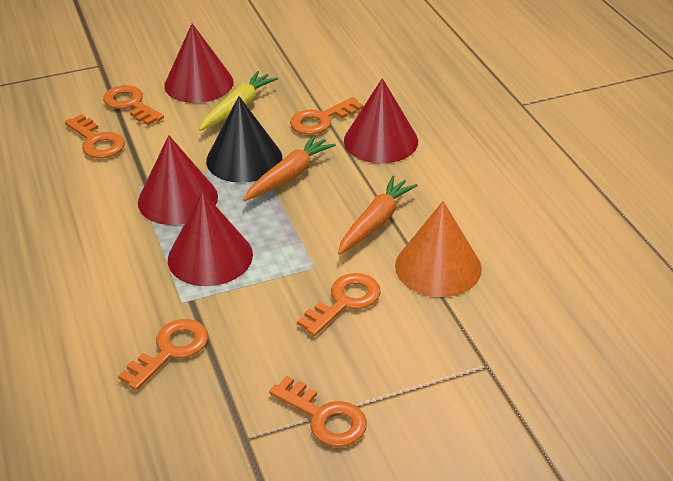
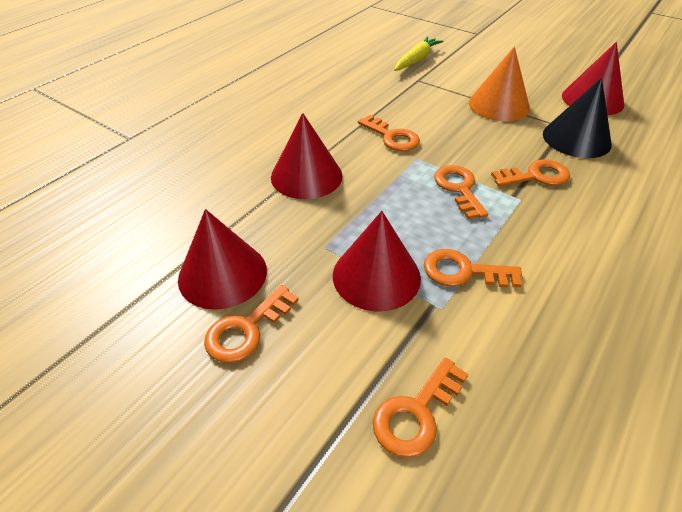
orange carrot: [243,135,336,201] [338,176,418,255] = 2 -> none = 0

